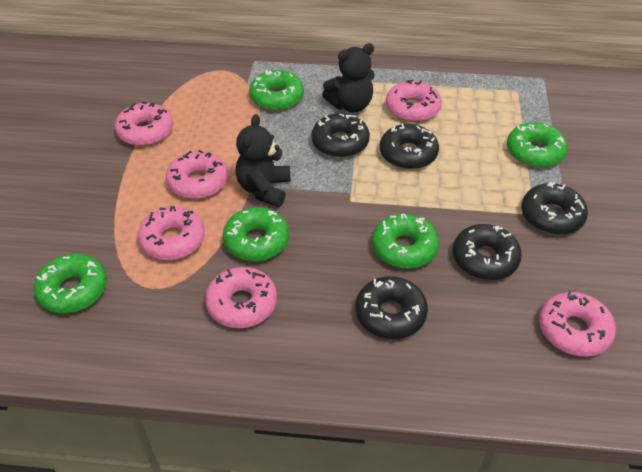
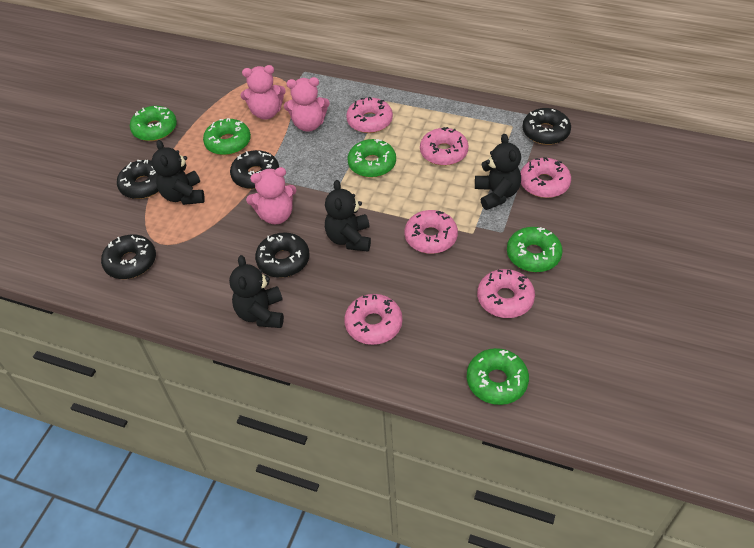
black teddy bear: [236,114,291,207] [322,43,375,112] = 2 -> [152,140,205,205] [229,255,284,328] [325,180,371,251] [475,134,521,210] = 4
pink teddy bear: none = 0 -> [240,65,286,119] [246,167,297,224] [284,77,330,132] = 3

